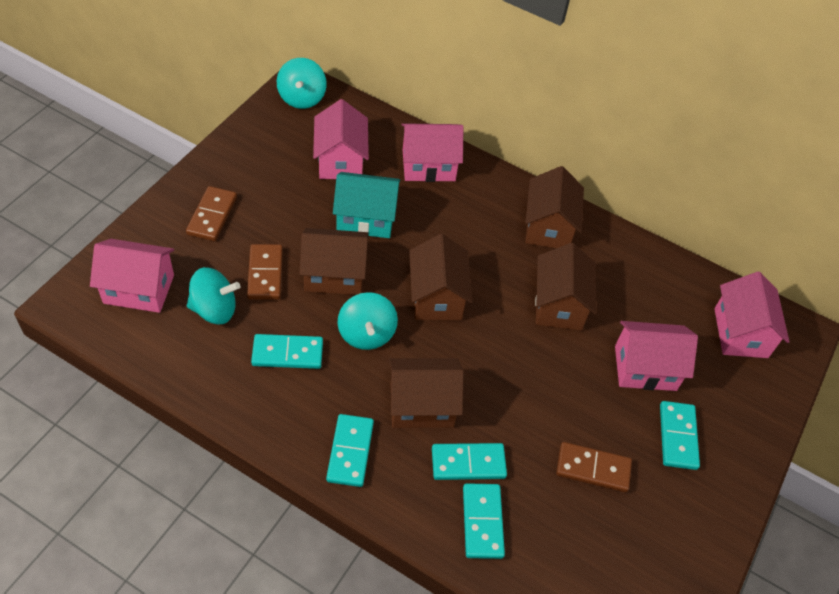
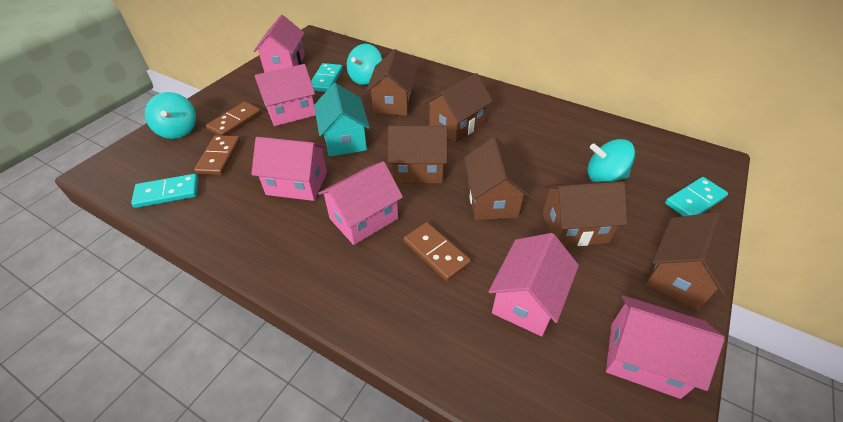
brown house: [299,228,369,295] [389,358,464,428] [409,234,473,320] [525,166,584,248] [535,243,597,331] = 5 -> [366,49,417,116] [388,126,447,183] [425,73,493,143] [464,137,531,220] [542,181,627,246] [645,212,738,310] = 6
pink house: [90,239,174,313] [313,99,369,179] [401,123,464,182] [615,321,698,391] [714,272,789,358] = 5 -> [251,137,327,201] [253,15,305,73] [255,64,316,126] [318,161,403,245] [488,233,579,336] [606,295,725,399] = 6
turquoise domino: [251,334,323,369] [326,414,374,487] [432,443,507,480] [463,483,505,559] [660,401,700,470] = 5 -> [131,174,198,208] [311,63,343,92] [665,177,728,216] = 3

